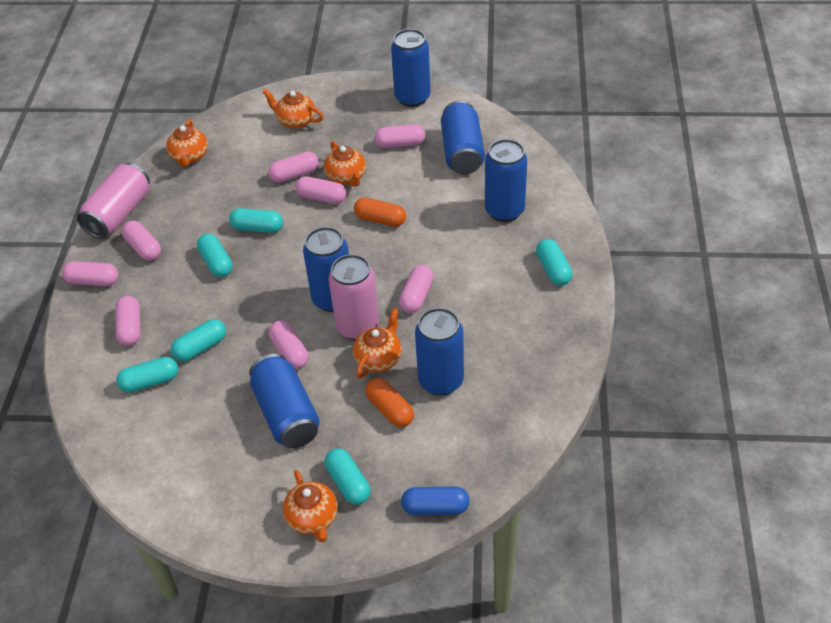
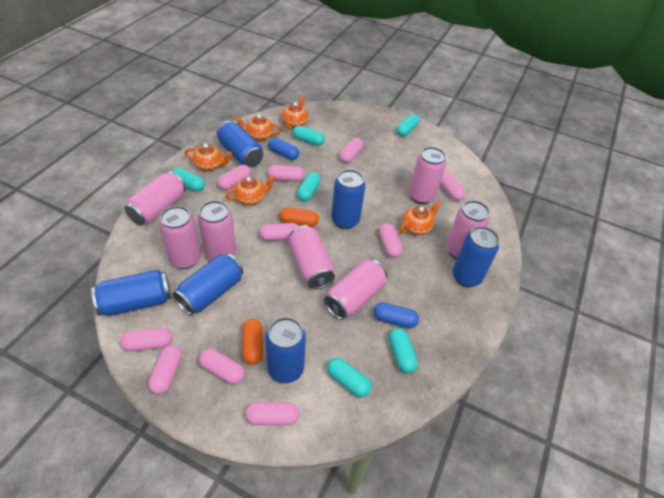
blue capsule: [401,487,470,515] = 1 -> [268,137,299,160] [373,302,419,328] = 2
pink can: [77,163,150,239] [329,254,379,340] = 2 -> [124,172,186,225] [159,206,201,269] [198,201,236,260] [288,225,335,289] [324,259,387,320] [409,147,446,204] [446,200,490,259] = 7
pink capsule: [62,261,118,286] [115,296,141,346] [122,220,161,261] [268,151,319,183] [269,321,308,369] [295,176,347,204] [374,124,425,148] [399,265,434,313] = 8 -> [120,328,172,351] [148,345,182,394] [199,349,245,384] [218,165,251,190] [245,402,299,425] [260,223,298,241] [267,165,304,182] [339,138,363,163] [379,223,403,258] [440,172,466,201] = 10

